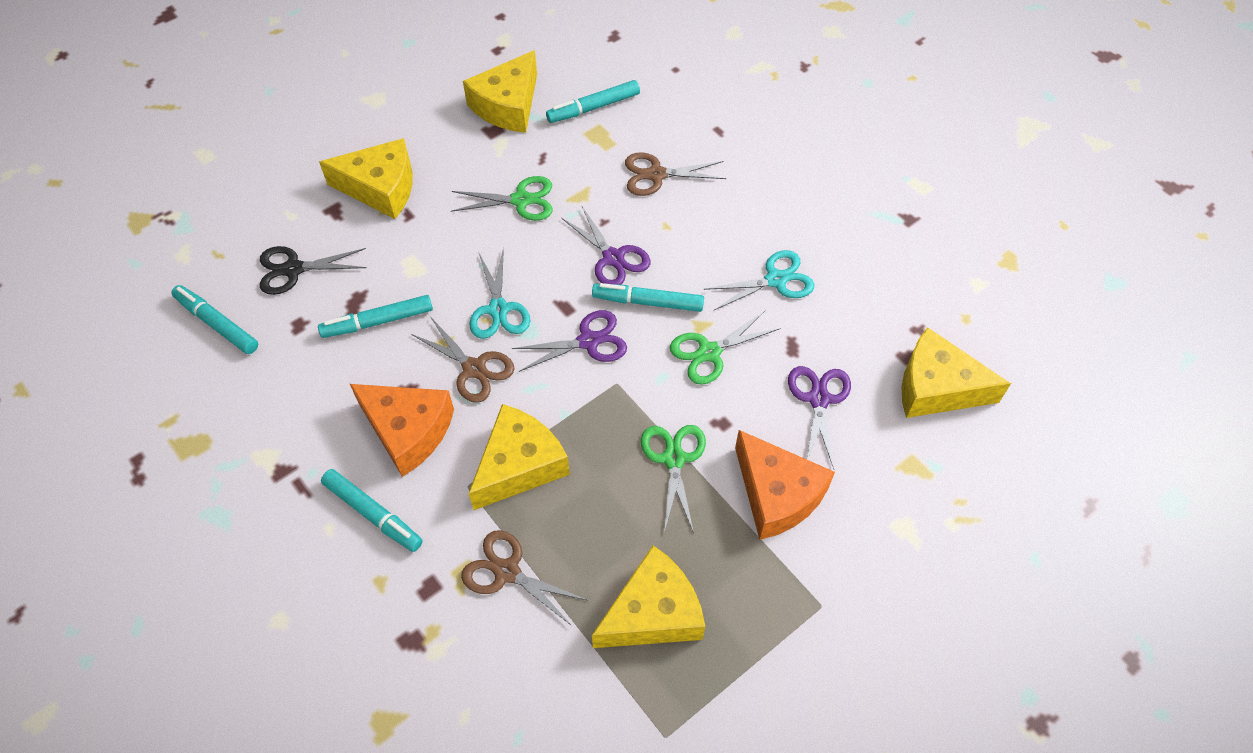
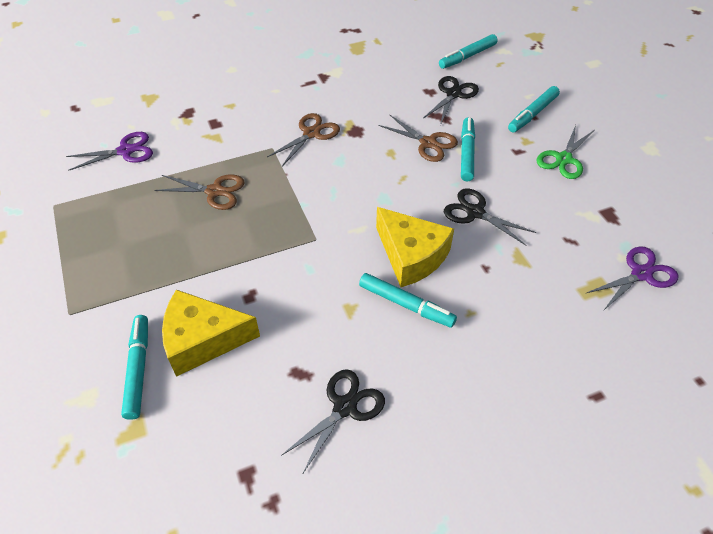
black scissors: [260,246,367,295] = 1 -> [281,369,385,473] [424,76,479,125] [444,188,536,245] = 3
green scissors: [451,176,553,221] [641,425,706,533] [670,310,781,385] = 3 -> [537,125,594,179] = 1
orange cheese: [350,384,454,477] [735,430,835,540] = 2 -> none = 0
purple scissors: [512,310,627,372] [562,206,651,285] [788,366,851,469] = 3 -> [66,132,153,171] [587,246,678,311] = 2
turquoise scissors: [469,247,530,339] [704,250,814,310] = 2 -> none = 0
yellow cheese: [319,138,413,219] [463,50,537,133] [468,404,570,510] [592,545,705,648] [902,327,1011,418] = 5 -> [162,290,260,377] [376,207,454,287] = 2

